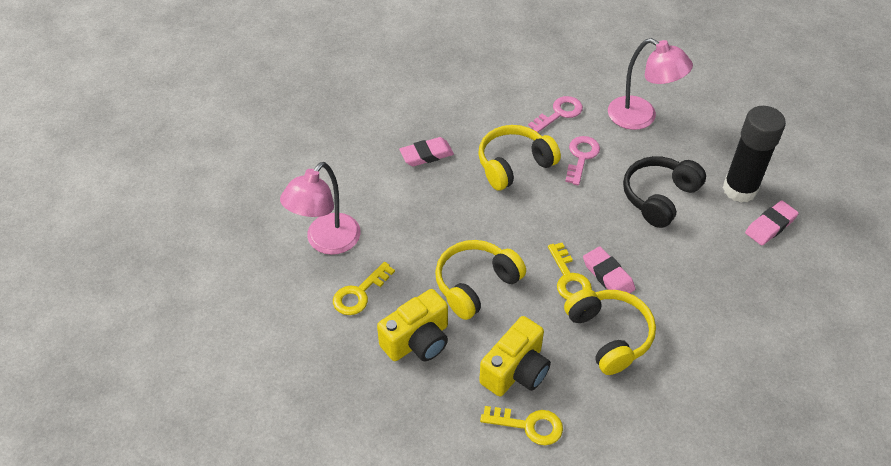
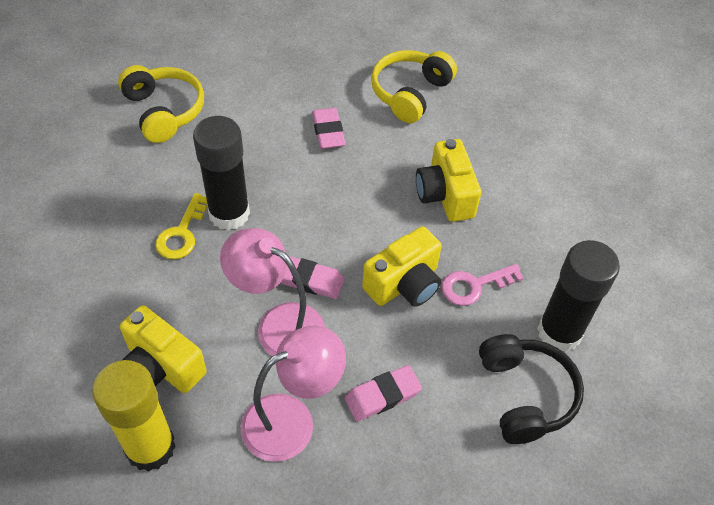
black glue stick: [723,106,786,203] = 1 -> [193,116,250,230] [537,240,620,352] = 2
pink key: [528,96,583,133] [565,136,600,185] = 2 -> [441,264,524,306] = 1
yellow camera: [377,289,448,361] [479,316,551,397] = 2 -> [120,305,207,393] [362,226,442,307] [416,139,481,222] = 3
yellow glue stick: none = 0 -> [92,360,176,472] = 1
yellow headphones: [435,240,526,320] [478,125,561,191] [564,289,656,375] = 3 -> [118,65,204,143] [371,50,457,123] = 2
yellow key: [333,262,395,315] [480,406,563,445] [548,243,592,300] = 3 -> [155,193,207,259] = 1

